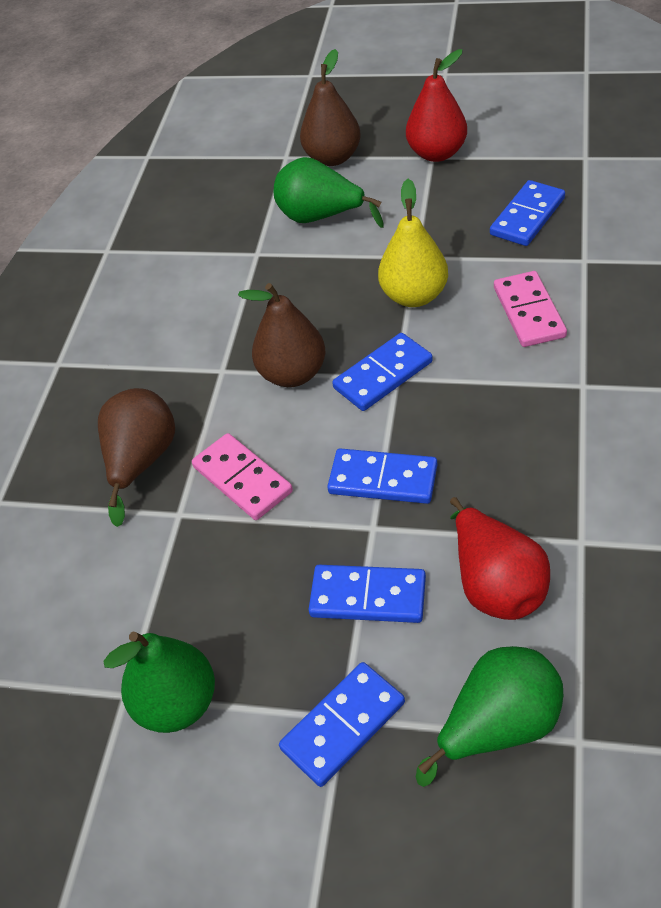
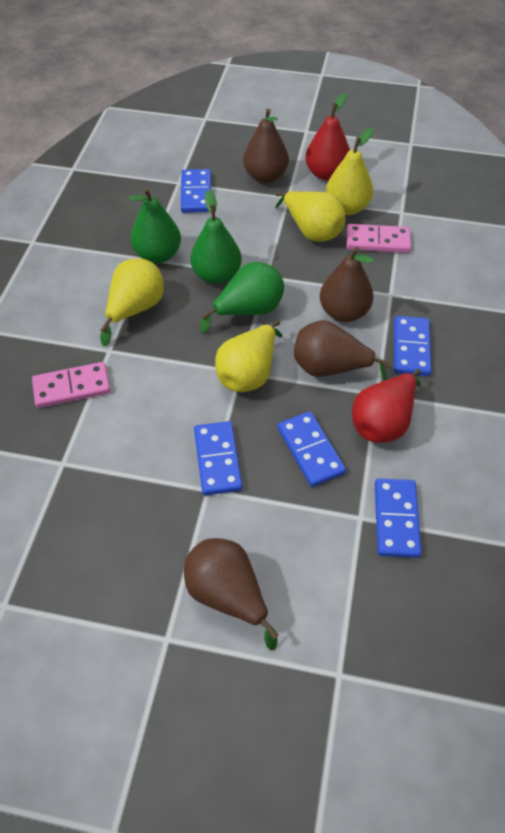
brown pear: [98,388,175,527] [238,283,326,387] [300,49,361,166] = 3 -> [184,538,279,651] [243,109,289,183] [294,320,391,381] [320,247,374,322] = 4
yellow pear: [378,179,448,307] = 1 -> [100,258,164,346] [215,320,282,392] [276,191,345,242] [326,128,373,215] = 4

